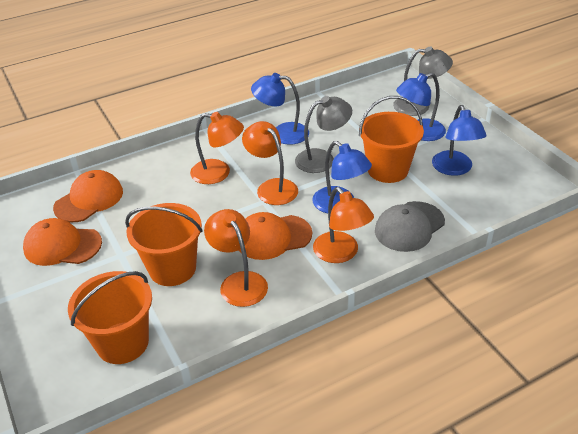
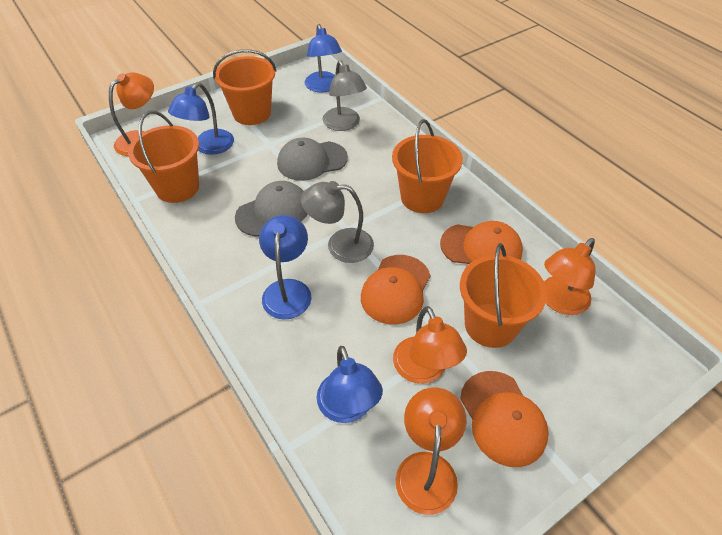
grey cap: [375,201,445,252] = 1 -> [235,181,308,236] [277,138,348,181] = 2
orange bucket: [68,271,152,364] [125,203,203,286] [359,96,424,183] = 3 -> [128,110,199,203] [213,49,276,125] [392,119,463,213] [460,243,547,348] = 4

